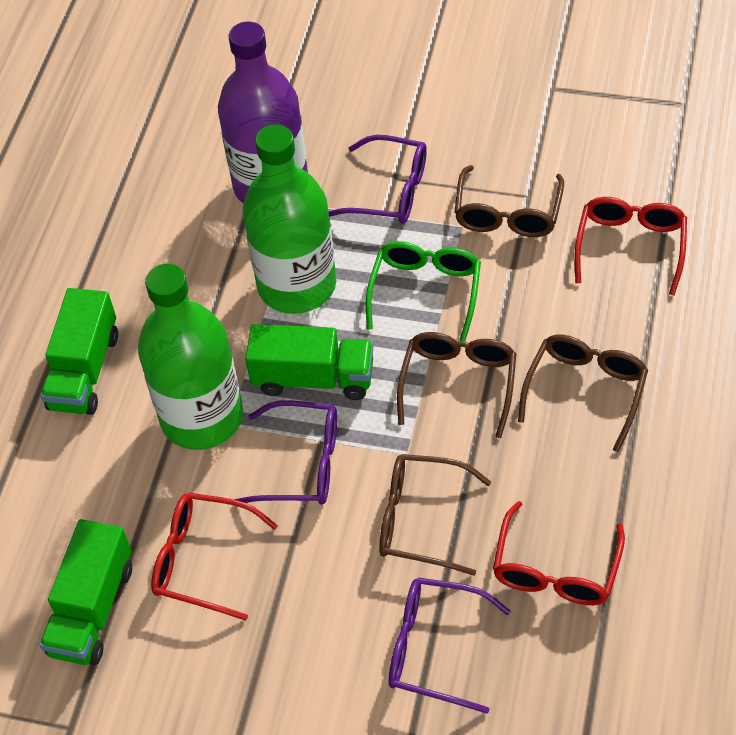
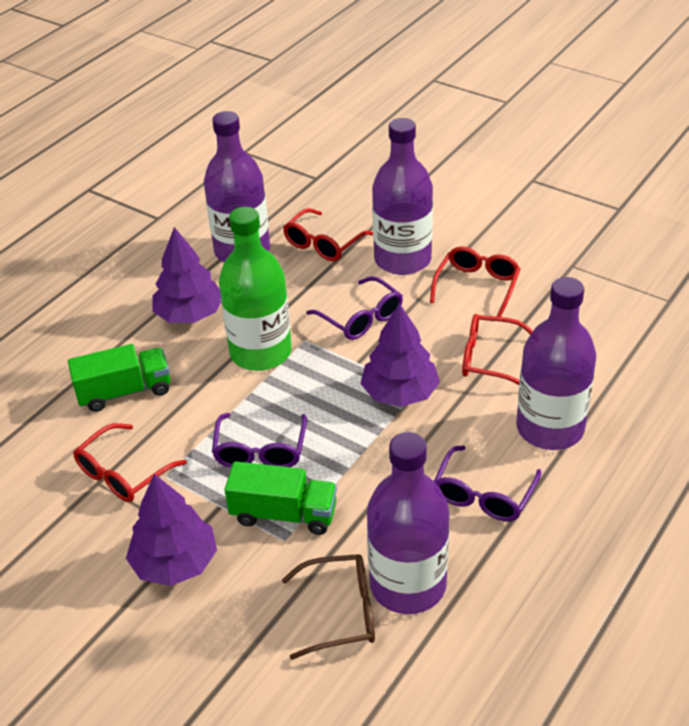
brown glasses: [379,454,491,576] [397,332,516,438] [454,165,564,237] [518,335,648,452] = 4 -> [282,554,375,660] = 1
green bottle: [138,264,243,450] [243,125,336,314] = 2 -> [219,207,292,371] = 1
green glasses: [366,241,481,342] = 1 -> none = 0
green truck: [39,519,132,665] [40,288,118,415] [245,324,373,400] = 3 -> [68,344,170,412] [224,461,337,535] = 2
purple bottle: [218,22,308,204] = 1 -> [204,111,270,262] [367,432,449,614] [372,118,433,275] [516,277,596,450] = 4
purple tree: none = 0 -> [126,474,217,586] [152,227,221,323] [360,303,440,407] = 3
red glasses: [151,493,278,621] [493,501,625,605] [574,197,687,296] = 3 -> [73,423,187,502] [283,208,373,261] [430,246,520,317] [462,314,533,385] = 4

